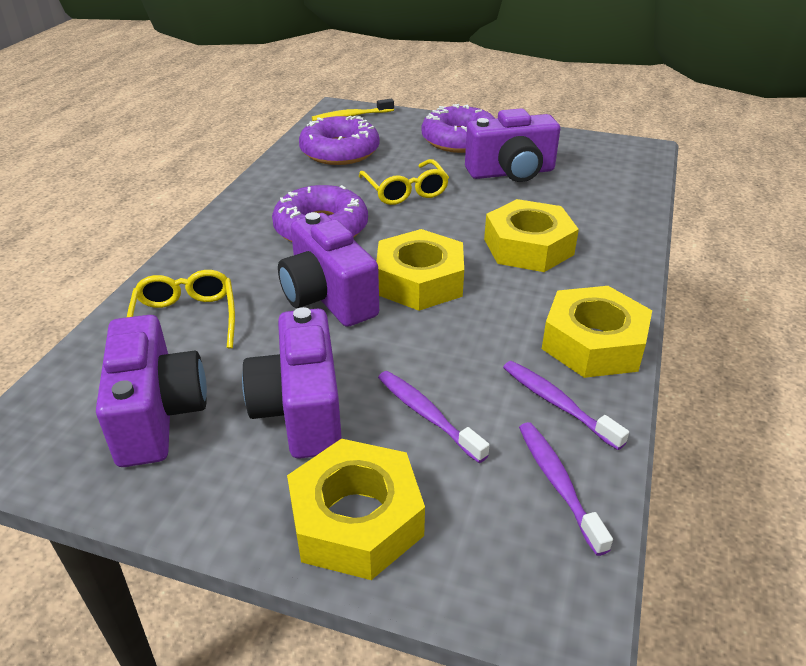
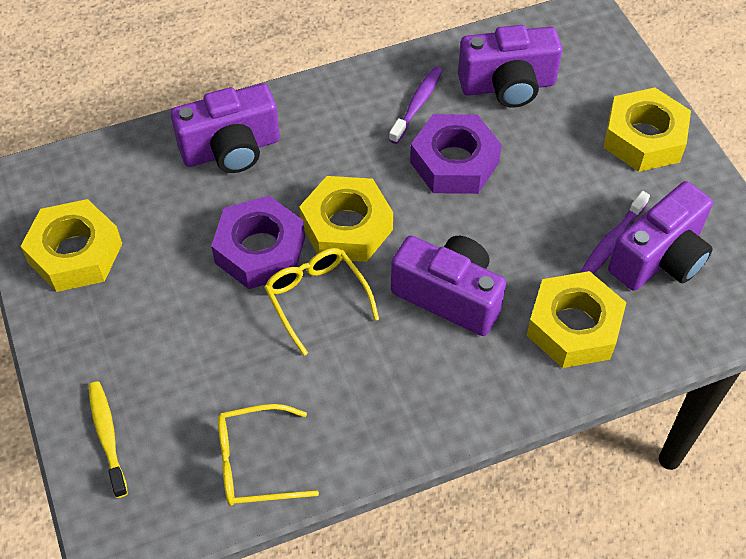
purple donut: [272,185,368,242] [299,116,379,165] [422,104,496,153] = 3 -> none = 0
purple nut: none = 0 -> [211,196,305,289] [410,114,502,194] = 2
purple toothbrush: [378,371,490,463] [503,361,629,450] [519,422,613,556] = 3 -> [389,67,443,144] [580,191,650,274] = 2

